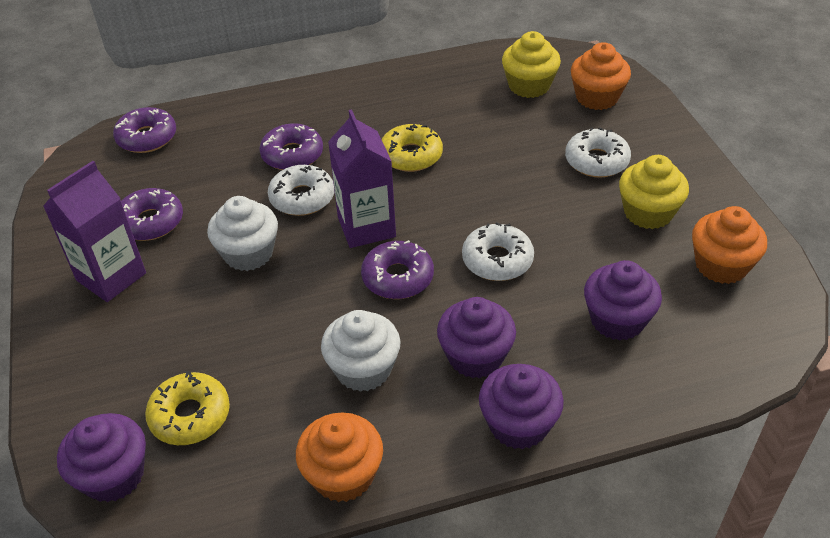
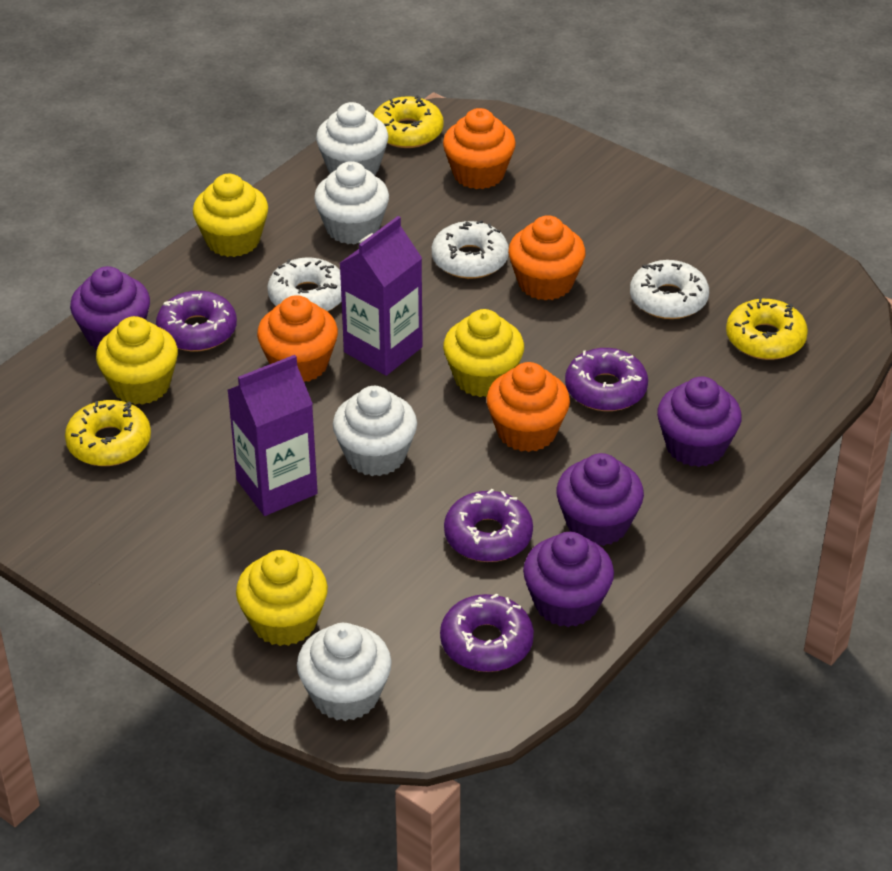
orange cupcake: [296,412,383,502] [571,42,631,110] [692,206,767,284] = 3 -> [257,295,338,382] [443,108,516,189] [486,362,570,452] [508,215,586,301] = 4
white cupcake: [207,196,278,271] [321,310,400,392] = 2 -> [297,623,392,721] [314,161,389,245] [316,102,389,175] [333,386,417,476] = 4
yellow cupcake: [502,31,561,98] [619,155,689,229] = 2 -> [96,316,178,405] [193,174,268,257] [236,550,328,646] [443,309,524,397] = 4
yellow donut: [145,371,230,445] [382,124,443,172] = 2 -> [65,400,151,466] [373,95,444,148] [726,298,808,360] = 3

